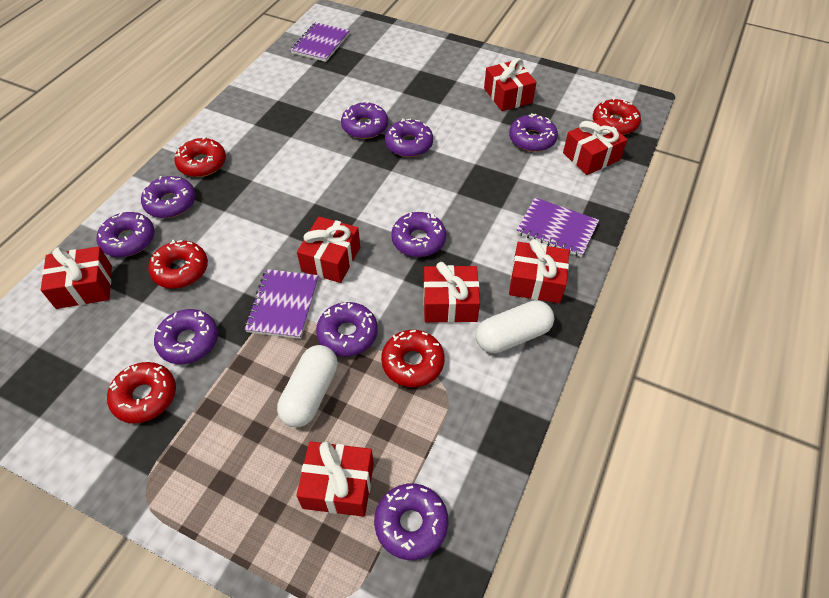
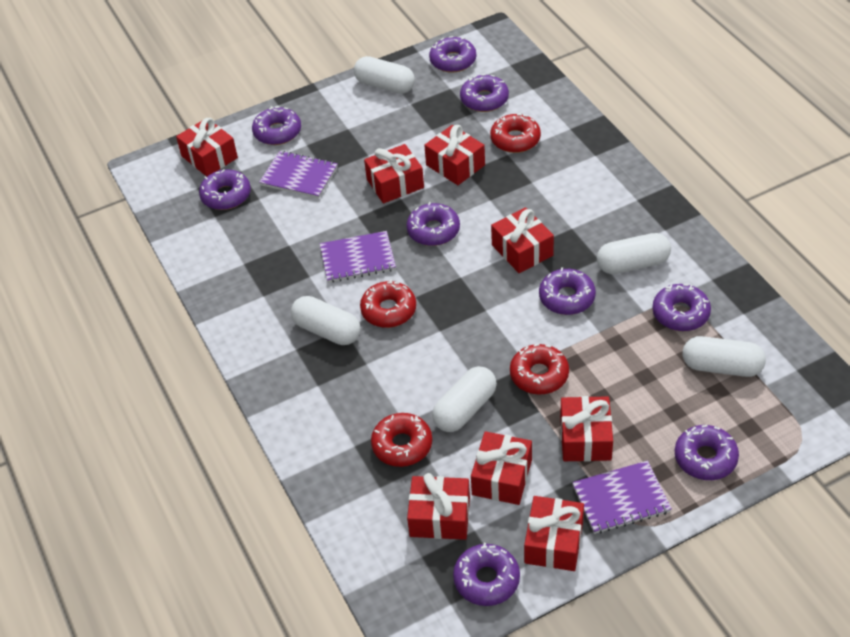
red donut: [107,362,176,424] [148,240,208,289] [174,137,226,177] [381,330,445,387] [593,98,641,135] = 5 -> [360,280,416,328] [371,413,432,467] [490,112,541,153] [510,344,569,395] = 4
red gift: [41,246,112,309] [296,441,374,517] [297,217,360,283] [423,262,480,323] [484,58,536,111] [509,239,569,303] [563,118,627,175] = 7 -> [176,118,238,177] [364,144,424,203] [407,473,470,540] [424,125,485,185] [471,431,532,505] [491,207,554,273] [524,496,584,571] [560,396,613,462] = 8
white capsule: [277,345,338,427] [476,300,554,354] = 2 -> [291,296,361,345] [354,56,415,94] [432,366,497,432] [597,233,671,274] [682,336,766,377] = 5

